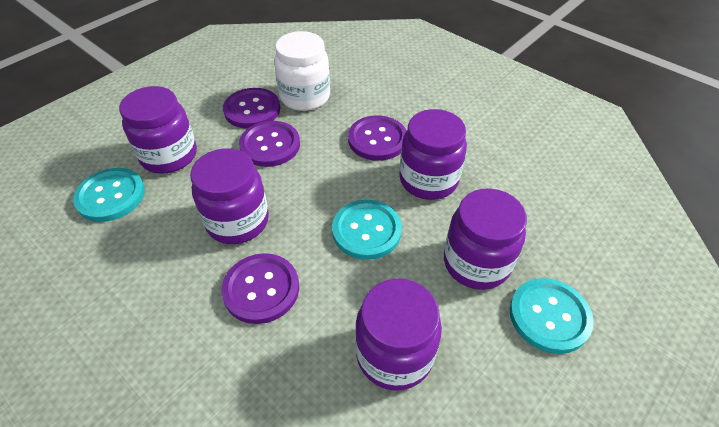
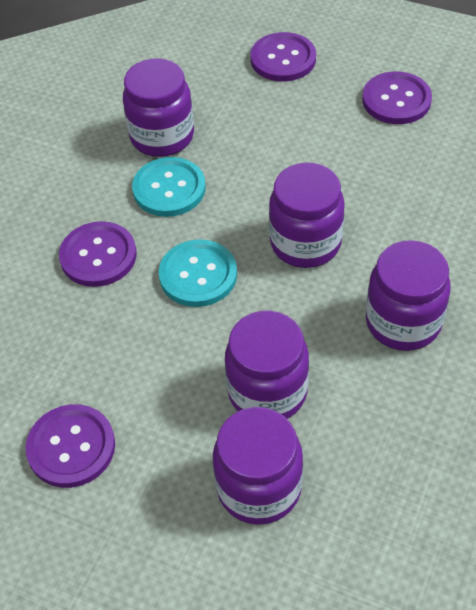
turquoise button: [73,168,145,222] [332,200,402,260] [510,278,594,354] = 3 -> [132,157,206,217] [159,239,237,307] = 2
white jar: [274,31,330,111] = 1 -> none = 0

